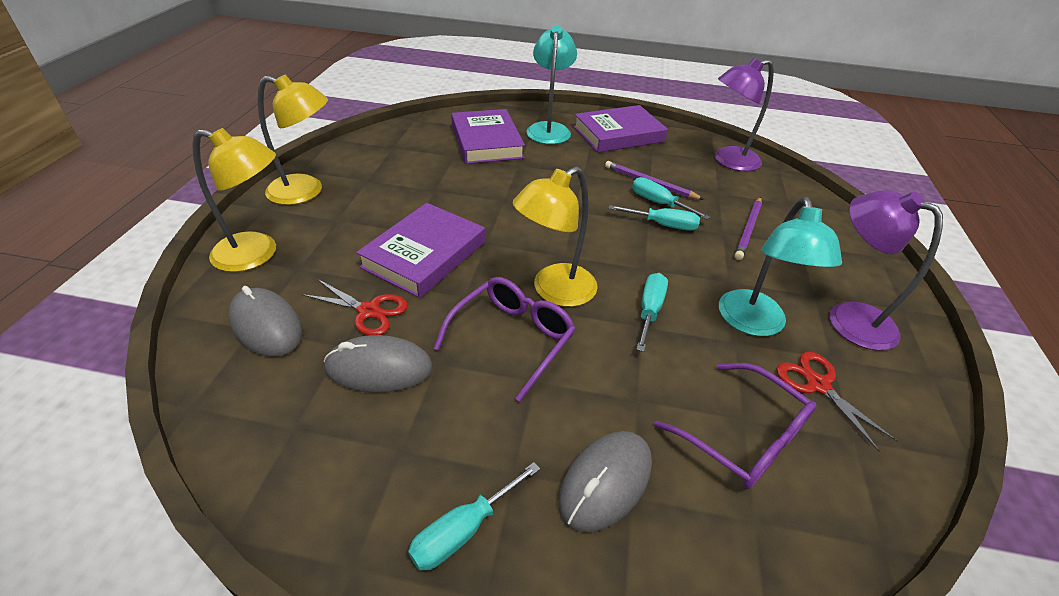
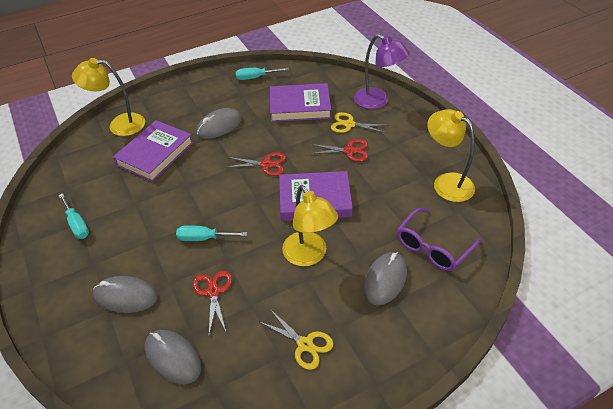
grey mouse: [228,286,302,357] [323,335,433,392] [558,431,652,533] = 3 -> [93,276,158,313] [145,330,201,384] [196,108,242,139] [364,252,407,305] = 4
purple glasses: [434,277,575,402] [654,363,817,489] = 2 -> [397,208,481,271] = 1
purple lamp: [715,58,774,171] [829,190,943,351] = 2 -> [354,34,409,109] = 1
purple pencil: [605,161,704,200] [734,197,762,260] = 2 -> none = 0
red scissors: [302,280,408,336] [776,352,897,452] = 2 -> [193,271,232,334] [225,152,286,176] [310,139,368,162] = 3
turquoise lamp: [526,25,577,144] [719,197,842,336] = 2 -> none = 0
turquoise screwdriver: [408,462,540,571] [609,205,700,231] [632,177,710,220] [636,273,668,352] = 4 -> [59,193,89,239] [176,225,247,241] [236,68,289,80] = 3
yellow scissors: none = 0 -> [260,309,334,370] [331,112,389,133] = 2

